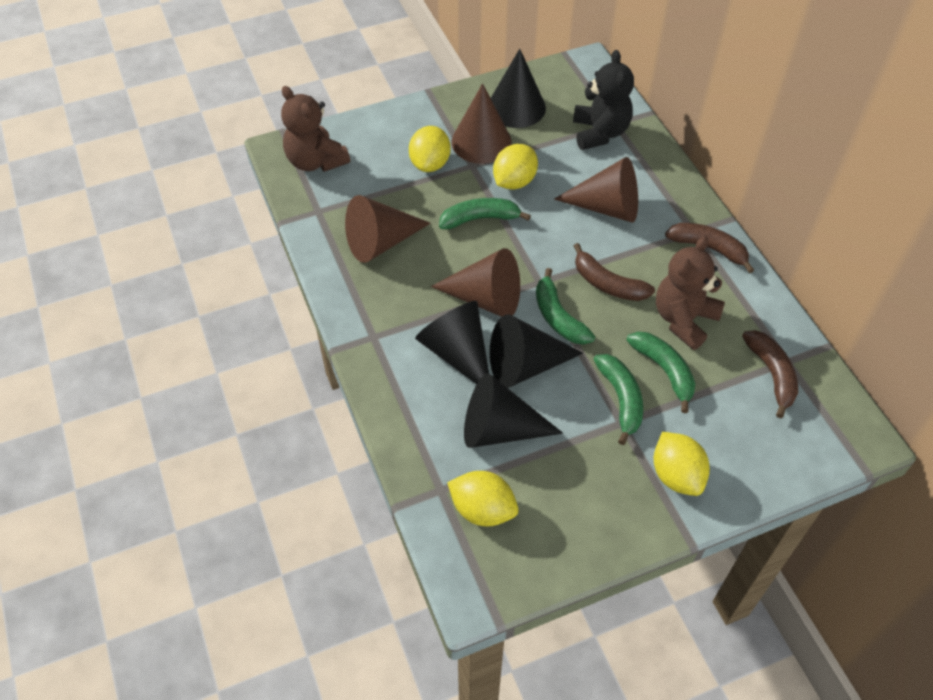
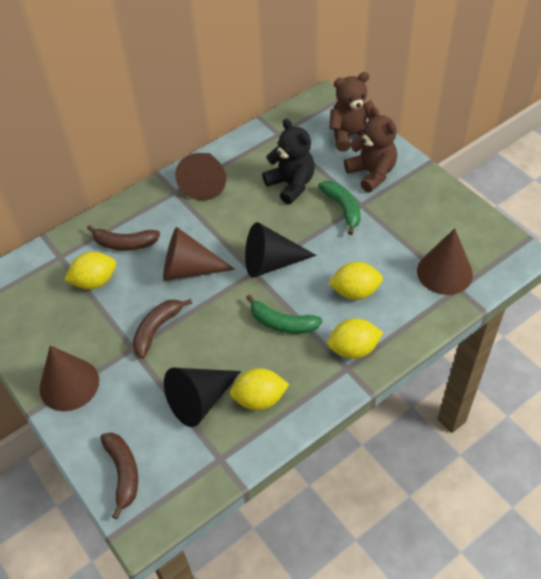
black cone: [415,301,489,384] [464,373,563,448] [490,314,583,388] [491,49,546,128] = 4 -> [164,368,241,427] [245,222,316,278] = 2
green banana: [439,198,531,229] [536,268,595,345] [594,354,643,445] [626,332,695,413] = 4 -> [246,295,322,334] [318,181,361,235] = 2

